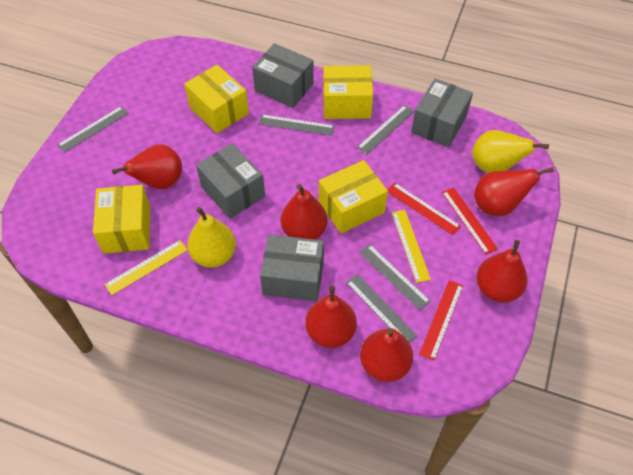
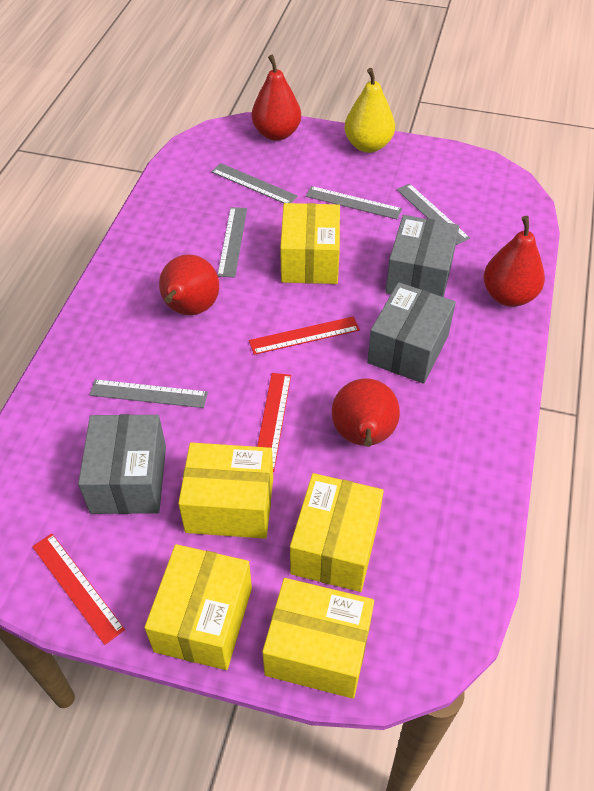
grey box: [196,143,265,219] [252,43,314,108] [260,234,324,302] [411,79,473,148] = 4 -> [78,414,166,514] [367,282,456,384] [385,215,459,297] = 3
red pear: [112,144,182,189] [281,184,327,240] [305,286,357,348] [360,328,413,382] [474,167,554,216] [477,240,528,303] = 6 -> [159,254,219,315] [252,54,301,141] [332,378,400,447] [483,216,545,307] = 4
yellow box: [93,185,150,254] [184,65,249,133] [319,160,388,234] [323,65,373,119] = 4 -> [145,544,252,670] [178,443,273,539] [262,578,374,699] [280,203,340,284] [290,473,384,592] = 5
yellow pear: [187,207,236,268] [472,130,549,173] = 2 -> [344,68,395,153] = 1
yellow ruler: [104,240,187,295] [392,210,431,283] = 2 -> none = 0

